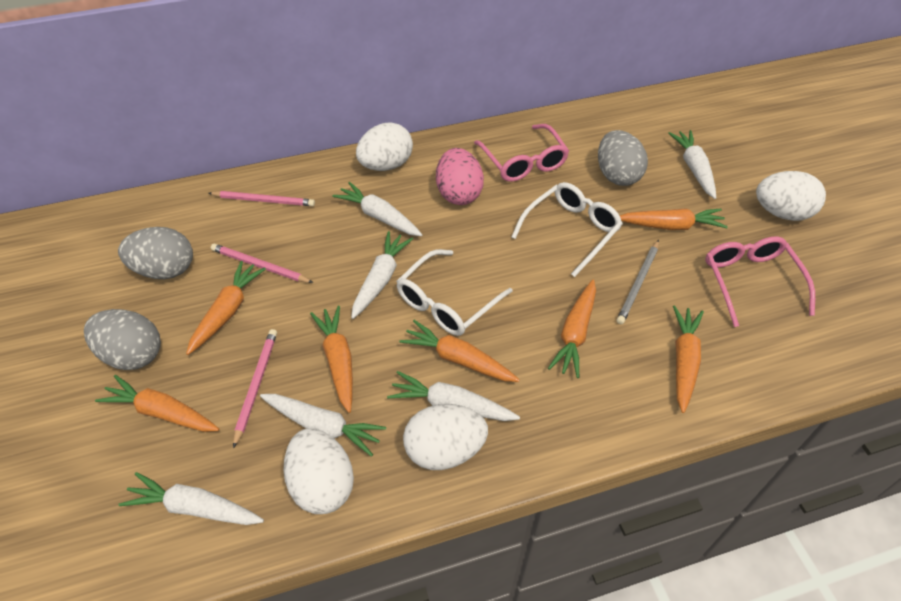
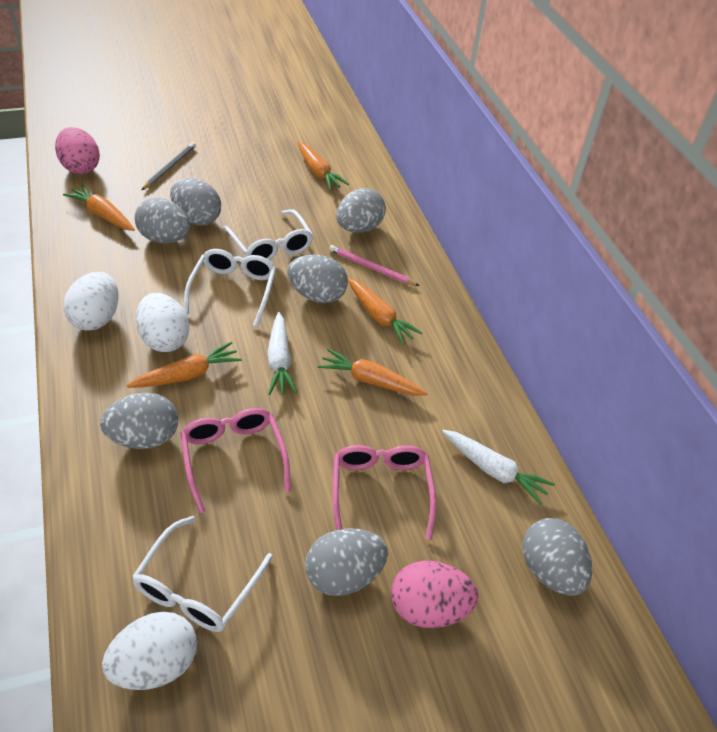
grey egg: [84,309,161,370] [118,227,193,279] [598,130,648,186] = 3 -> [100,392,178,449] [135,198,190,244] [170,178,221,226] [287,255,348,303] [305,528,388,596] [336,188,386,233] [523,518,592,596] = 7
orange carrot: [95,375,219,432] [186,261,266,355] [310,306,353,413] [399,320,520,382] [548,280,596,378] [620,208,728,230] [673,305,704,413] = 7 -> [63,184,135,231] [126,342,242,388] [297,141,349,190] [317,349,428,396] [348,278,423,345] = 5
pink egg: [436,148,484,205] = 1 -> [55,127,100,174] [391,561,479,628] = 2
pink pencil: [209,191,315,206] [211,244,313,283] [233,329,277,449] = 3 -> [329,245,419,286] = 1
white carrot: [119,472,264,525] [260,394,386,457] [332,182,422,236] [351,231,413,319] [387,371,520,421] [668,130,716,199] = 6 -> [268,312,297,395] [442,430,555,505] = 2
white egg: [283,428,354,514] [356,122,413,171] [403,404,488,470] [756,171,826,221] = 4 -> [63,272,119,331] [102,612,197,690] [136,293,190,352] = 3
white glasses: [396,249,513,336] [511,182,623,277] = 2 -> [132,516,273,632] [184,249,276,327] [223,209,313,260] = 3

